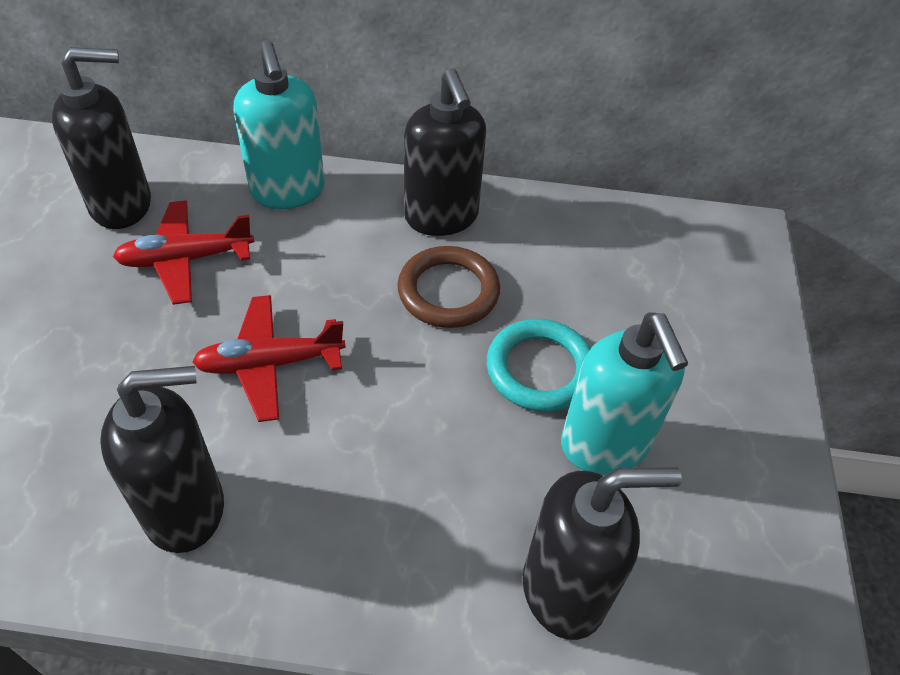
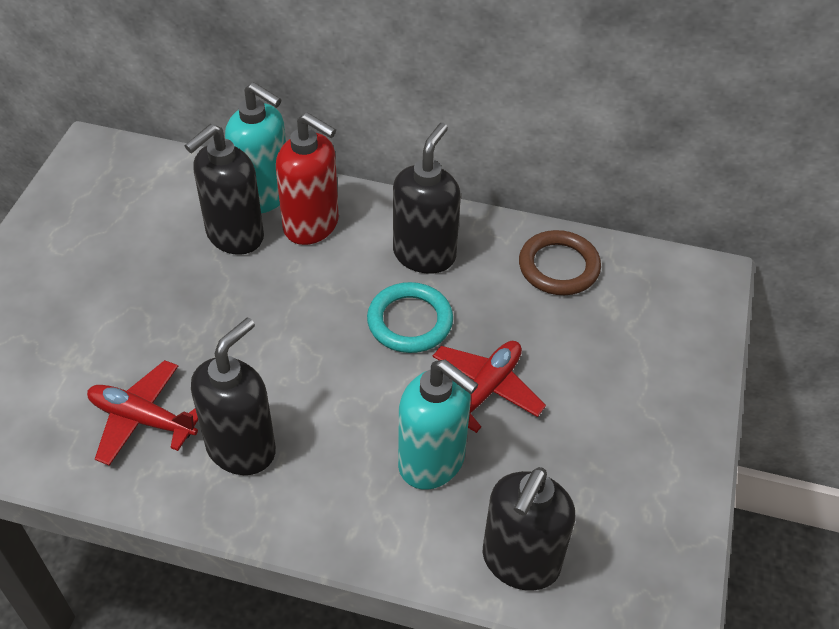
red soap dispenser: none = 0 -> [276,112,339,245] = 1

